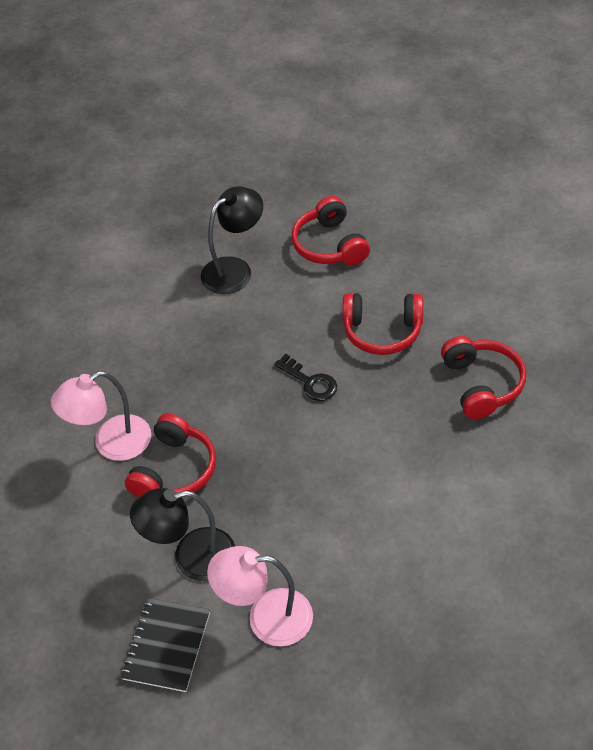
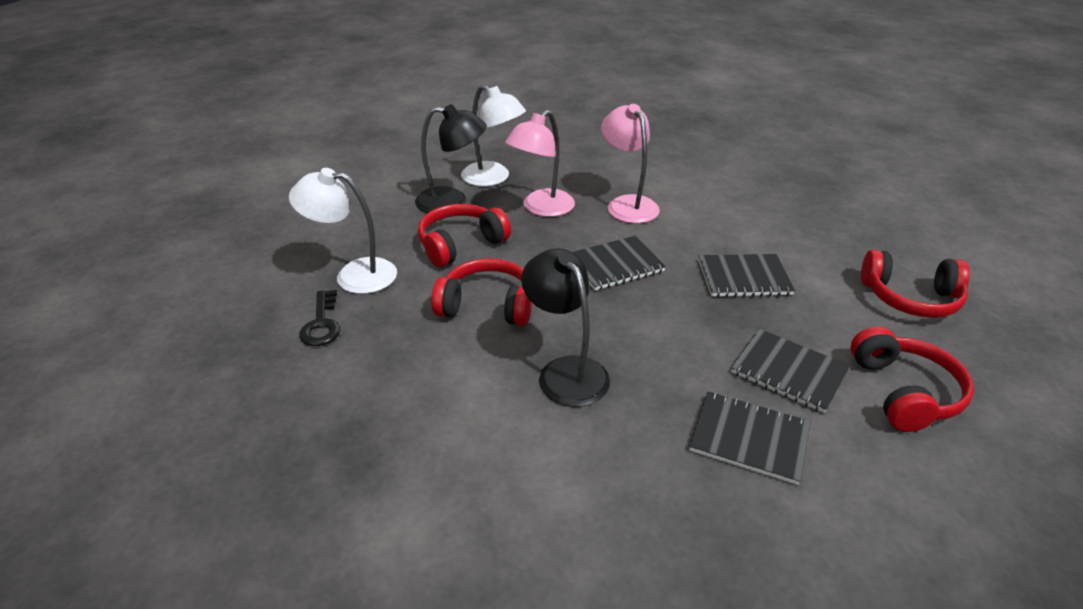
black notebook: [121,598,210,692] = 1 -> [572,236,666,290] [689,392,811,485] [699,254,795,297] [731,329,850,413] = 4
white lamp: none = 0 -> [289,168,397,294] [461,85,526,186] = 2

